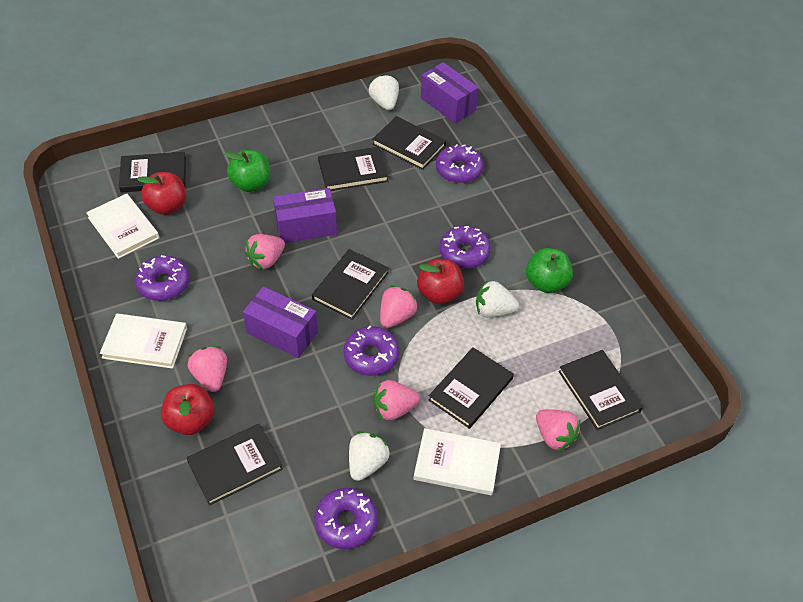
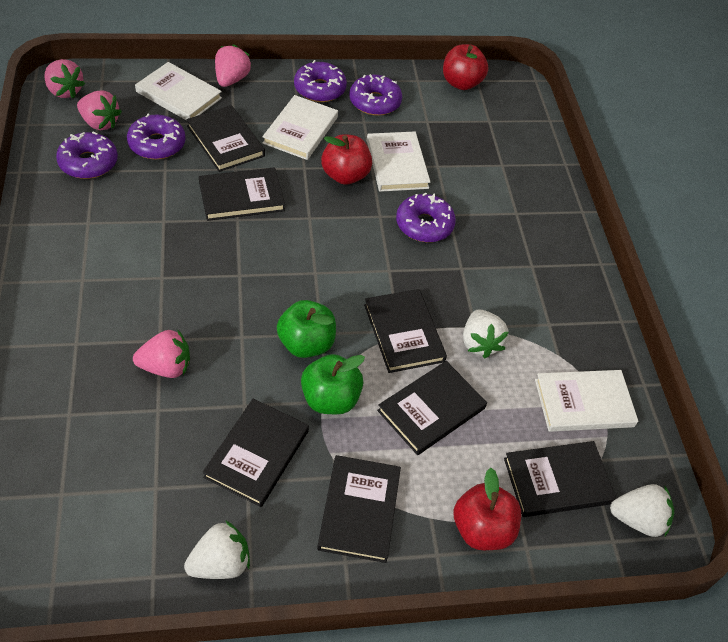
pink strawberry: [188,346,227,392] [245,234,285,270] [374,380,420,421] [380,285,418,328] [536,409,581,452] = 5 -> [44,59,85,98] [77,90,122,130] [133,329,190,378] [215,44,251,87] = 4
purple box: [243,286,318,358] [273,188,337,243] [421,62,479,124] = 3 -> none = 0
white book: [86,193,159,259] [100,313,187,369] [414,428,501,495] = 3 -> [135,62,222,121] [262,95,338,160] [367,132,430,192] [535,370,638,432] = 4

